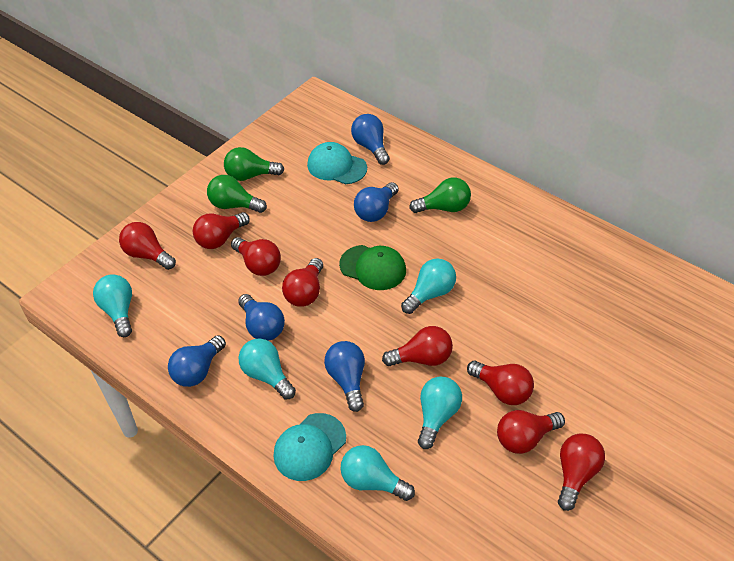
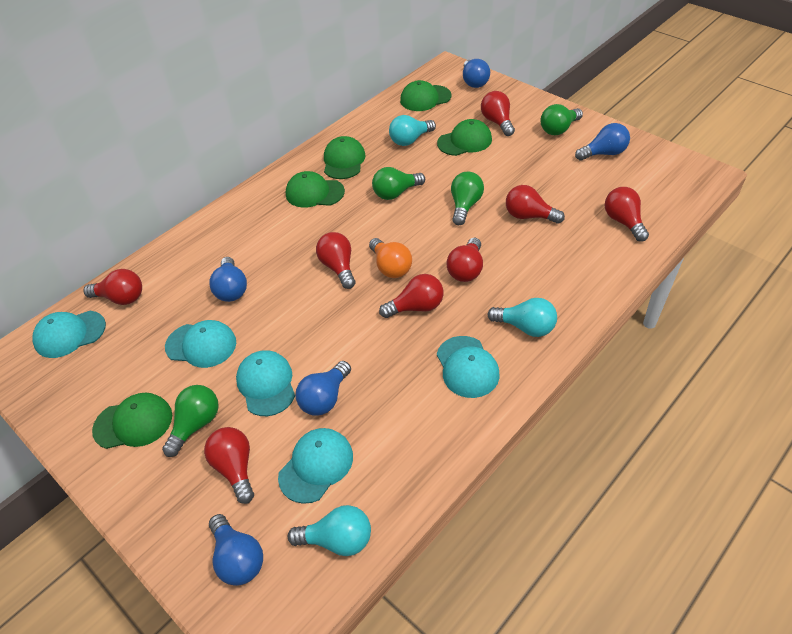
green cap: [339,245,406,290] = 1 -> [92,393,172,449] [286,171,345,208] [324,136,366,179] [400,80,451,111] [437,119,492,156] = 5
green light bulb: [207,175,267,213] [224,147,284,181] [409,177,471,213] = 3 -> [162,385,219,457] [372,167,425,200] [451,172,484,225] [540,104,583,135] = 4
orange light bulb: none = 0 -> [369,238,412,278] = 1
turquoise cap: [273,413,346,481] [307,142,367,184] = 2 -> [32,311,106,358] [165,320,236,368] [236,350,295,416] [278,428,353,504] [437,336,500,398] = 5
turquoise light bulb: [93,274,132,337] [238,338,296,399] [341,445,415,501] [401,258,456,314] [418,377,462,449] = 5 -> [288,505,371,556] [389,115,436,146] [488,298,557,337] = 3

